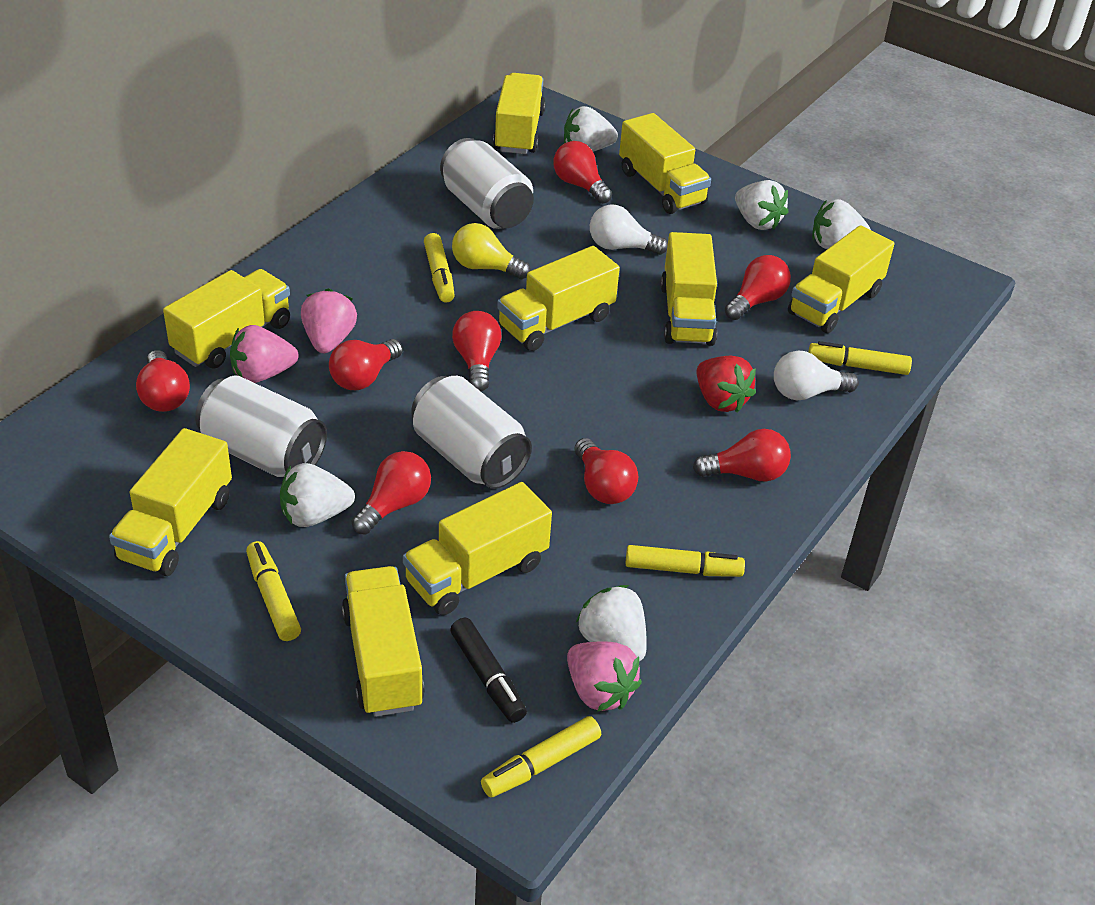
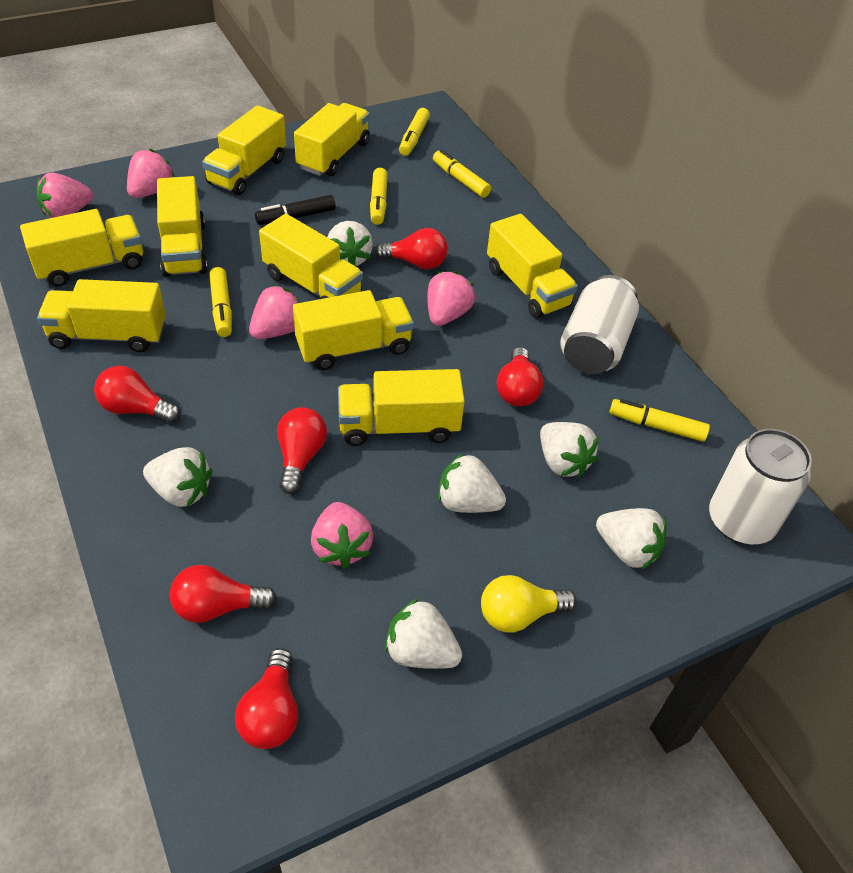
pink strawberry: [230,325,299,383] [301,288,357,353] [567,641,642,712] = 3 -> [37,173,93,218] [127,149,175,198] [249,285,300,339] [311,502,373,569] [427,271,475,326] = 5
red light bulb: [136,350,190,412] [329,339,403,390] [351,451,431,535] [452,311,502,392] [553,141,612,204] [574,438,638,504] [693,429,791,482] [725,255,791,320] = 8 -> [94,366,180,423] [170,565,277,623] [235,648,298,749] [277,407,327,494] [375,228,448,269] [497,347,543,406] = 6
red strawberry: [696,356,756,413] = 1 -> none = 0
white can: [195,375,327,477] [411,376,532,489] [440,138,534,229] = 3 -> [560,275,639,374] [709,429,812,545] = 2
white light bulb: [590,204,668,255] [774,350,859,401] = 2 -> none = 0
white strawberry: [280,463,355,527] [564,106,618,152] [576,585,647,661] [735,180,788,230] [812,199,871,249] = 5 -> [143,447,212,507] [327,221,373,266] [385,598,462,669] [438,453,506,513] [540,422,599,477] [596,508,667,570] = 6

